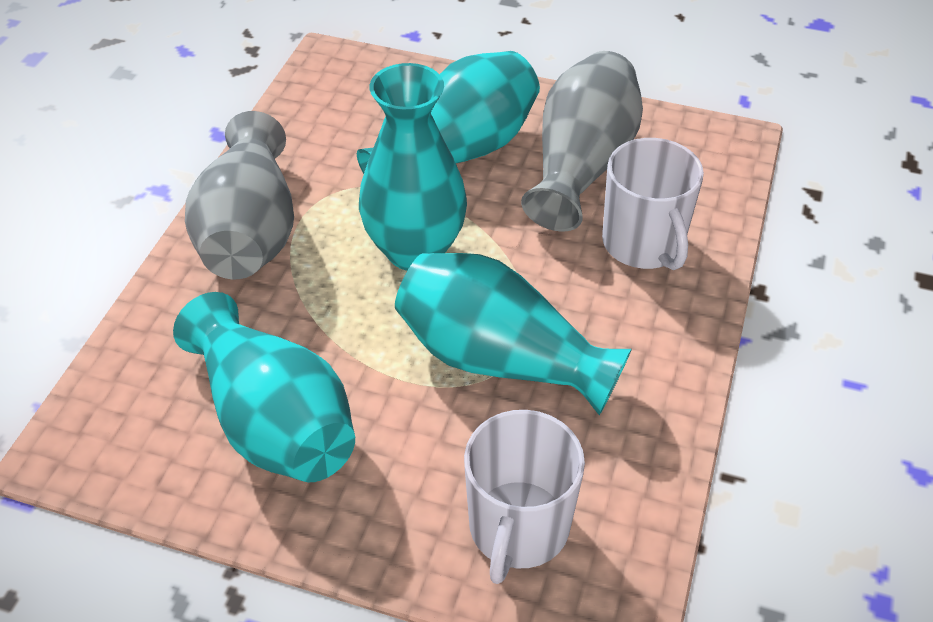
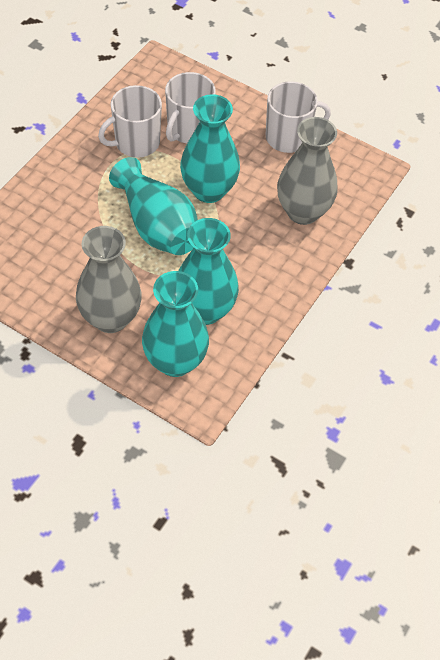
white mug: [464,410,585,584] [602,138,704,270] = 2 -> [98,85,162,158] [165,72,216,143] [266,81,331,153] = 3

